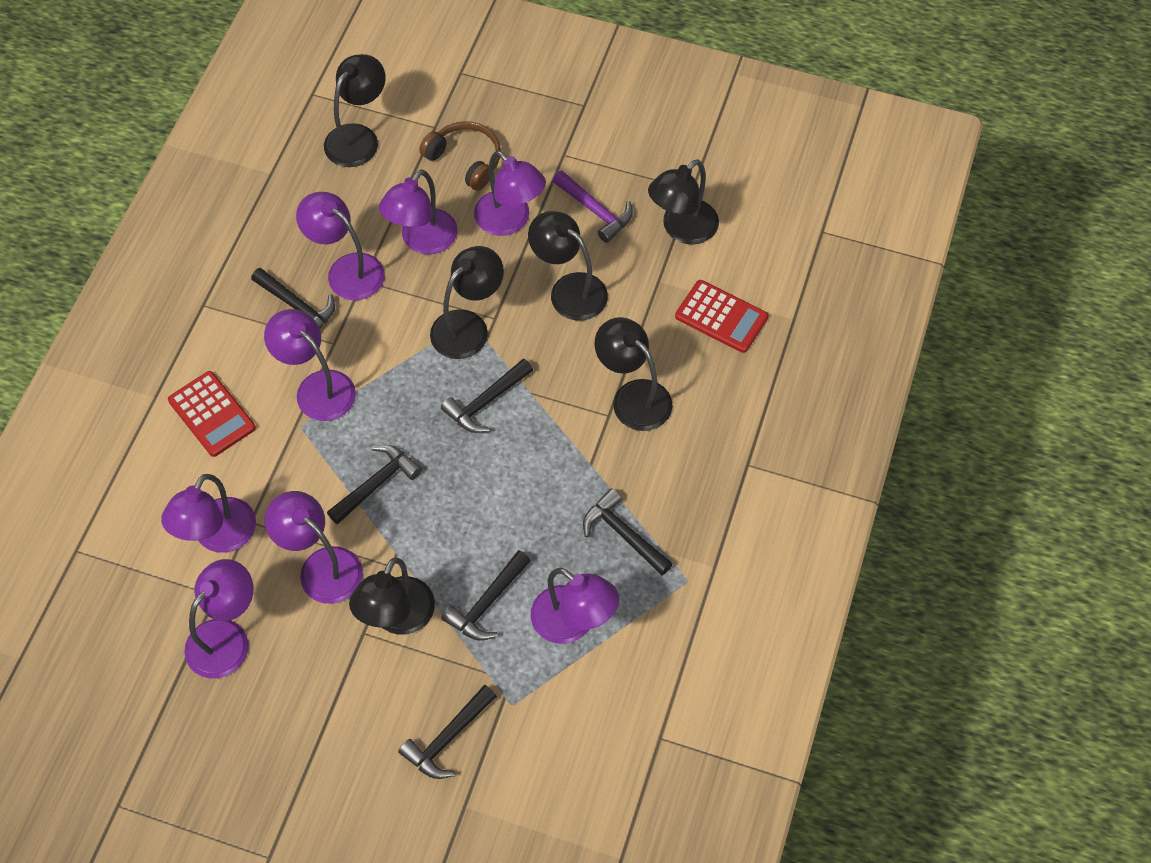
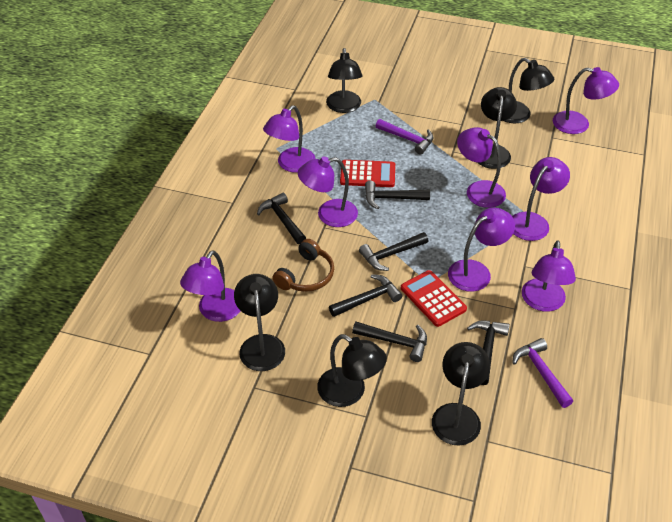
purple hammer: [553,170,633,243] = 1 -> [376,119,434,155] [512,338,573,408] = 2

